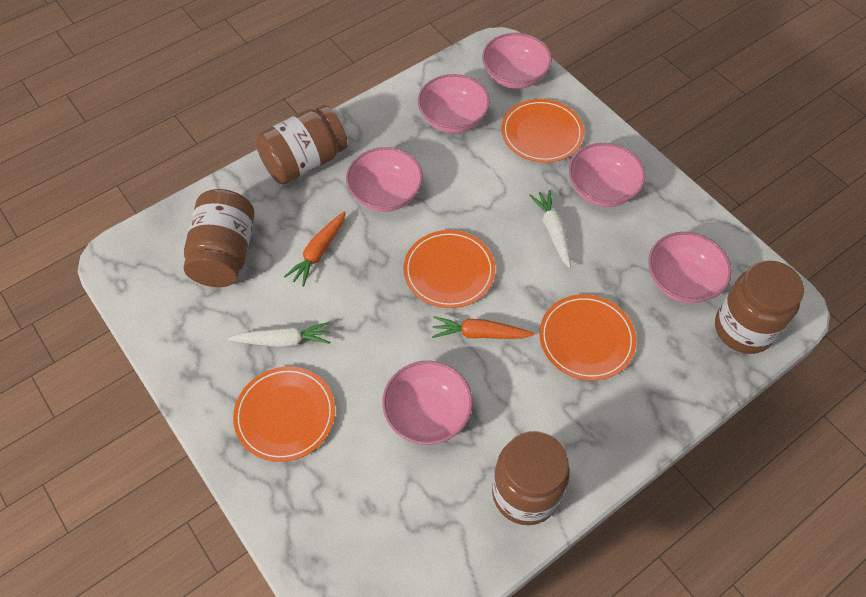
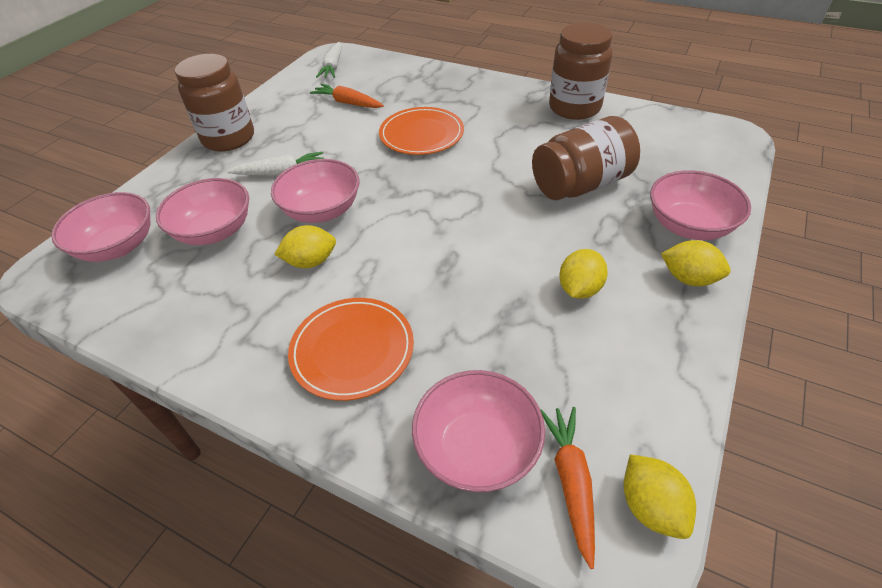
brown jar: [184,189,255,287] [255,105,348,184] [492,431,570,525] [715,260,804,354] = 4 -> [175,54,254,152] [532,116,640,200] [549,22,612,120] = 3
orange plate: [233,367,335,462] [404,230,495,308] [501,99,584,163] [539,294,636,381] = 4 -> [288,298,414,401] [379,107,464,155] = 2
pink bowl: [346,147,423,212] [382,361,473,445] [418,74,490,133] [482,33,552,89] [569,143,646,207] [648,232,732,303] = 6 -> [51,192,150,262] [156,178,249,245] [271,159,360,223] [412,370,545,492] [650,170,751,240] = 5
yellow lemon: none = 0 -> [274,225,336,268] [559,249,608,299] [624,454,696,539] [661,240,731,286] = 4

